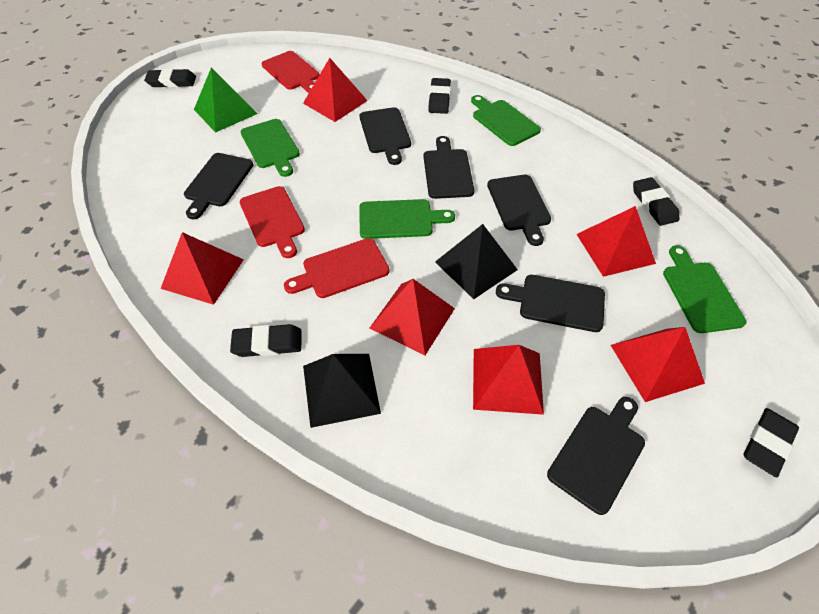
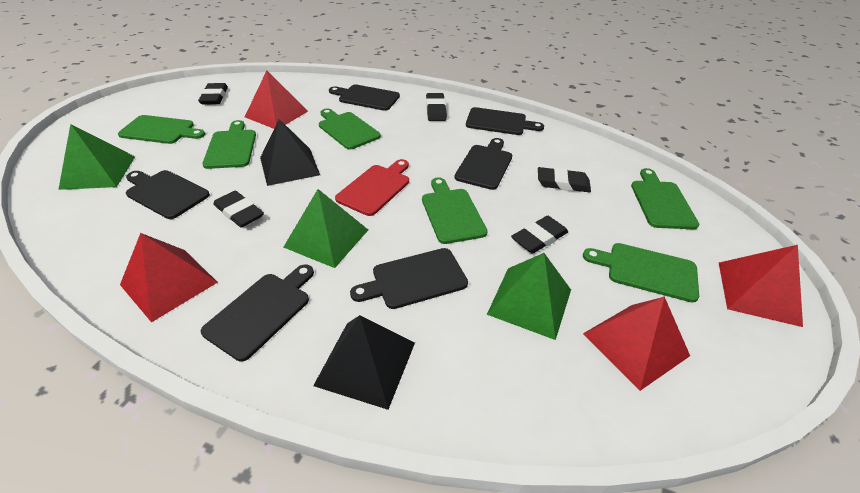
green cutting board: [241,119,300,177] [359,199,455,239] [471,95,541,146] [663,245,746,333] = 4 -> [118,115,205,144] [202,120,256,169] [319,109,381,150] [422,177,488,244] [583,243,699,303] [631,168,699,229] = 6
green pyramid: [194,67,257,132] = 1 -> [58,124,135,190] [283,189,368,268] [487,253,571,340] = 3
red cutting board: [239,186,305,258] [262,51,320,93] [284,238,390,298] = 3 -> [335,159,409,216] = 1
red pyramid: [161,232,244,305] [303,58,368,122] [370,279,455,355] [473,345,544,415] [577,206,656,277] [611,327,705,402] = 6 -> [120,233,218,322] [245,70,308,129] [583,297,690,391] [719,245,803,327] = 4

